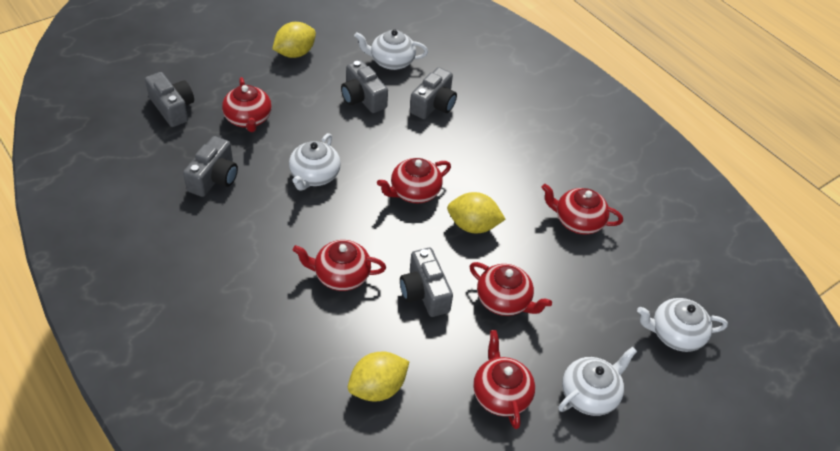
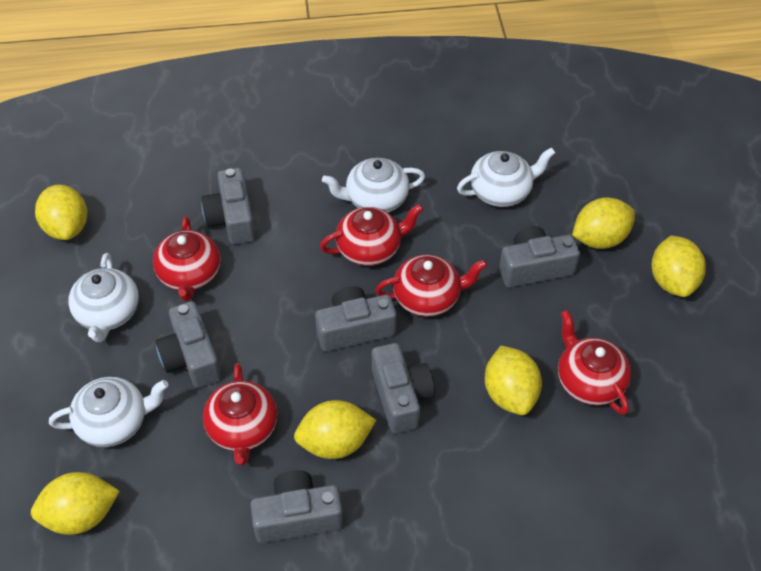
grey camera: [145,72,194,127] [183,136,238,197] [341,60,388,113] [400,248,453,317] [410,67,457,119] = 5 -> [155,301,221,388] [201,168,255,245] [250,470,343,543] [315,286,397,352] [372,343,435,433] [499,226,580,288] = 6
red teapot: [222,77,272,132] [293,240,386,291] [377,158,451,203] [469,262,552,316] [473,330,535,429] [541,184,623,235] = 6 -> [153,216,221,301] [203,363,277,465] [320,204,423,266] [375,255,487,317] [558,310,631,415] = 5
yellow lemon: [272,22,316,58] [348,351,410,401] [447,192,506,233] = 3 -> [31,472,120,535] [35,185,87,240] [294,400,376,459] [485,346,542,415] [572,198,635,249] [652,236,706,297] = 6

